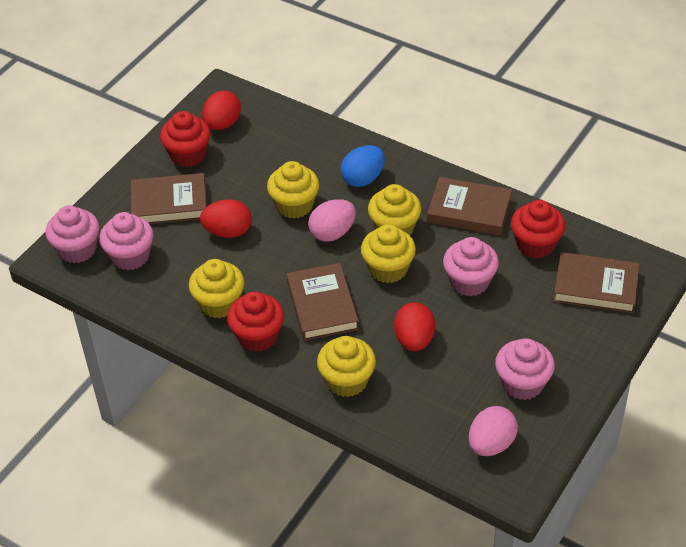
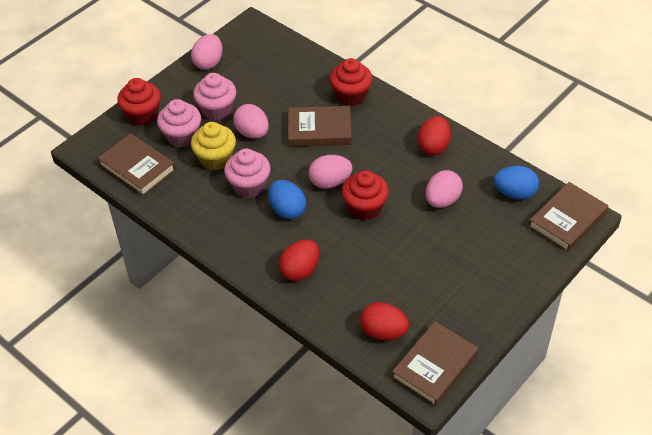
blue egg: [341,145,385,187] = 1 -> [268,180,306,219] [494,166,539,200] = 2
pink cupcake: [45,205,99,263] [99,212,153,270] [443,237,499,296] [495,338,555,400] = 4 -> [157,99,201,147] [193,73,236,120] [224,149,270,198] = 3
pink egg: [308,199,356,242] [469,406,518,456] = 2 -> [191,34,223,70] [233,104,269,139] [309,155,352,189] [426,170,463,208] = 4
yellow cupcake: [189,259,244,318] [267,161,319,218] [317,336,376,397] [361,224,416,283] [368,184,421,235] = 5 -> [191,122,236,171] = 1

